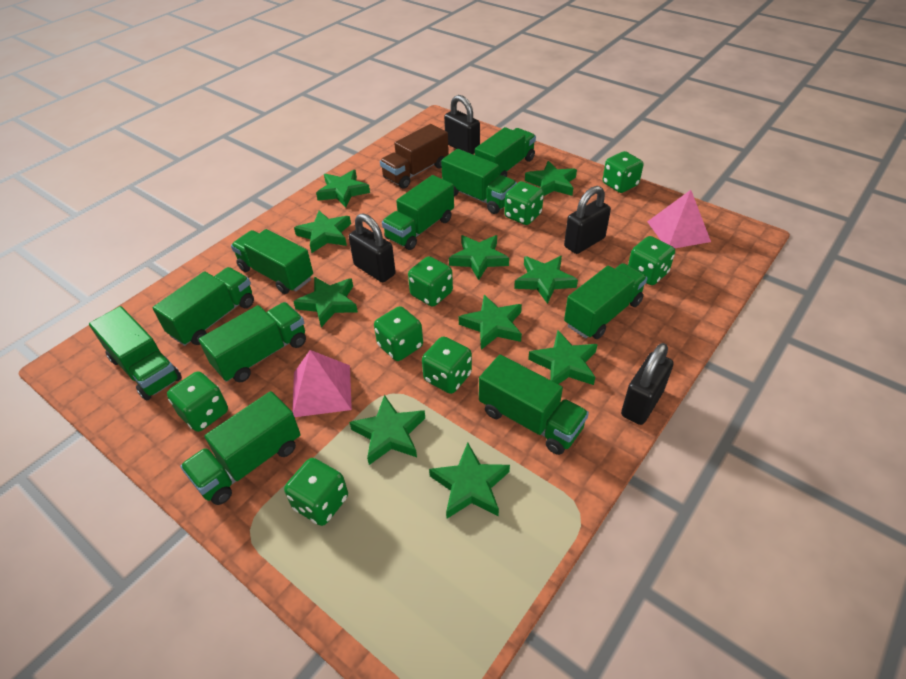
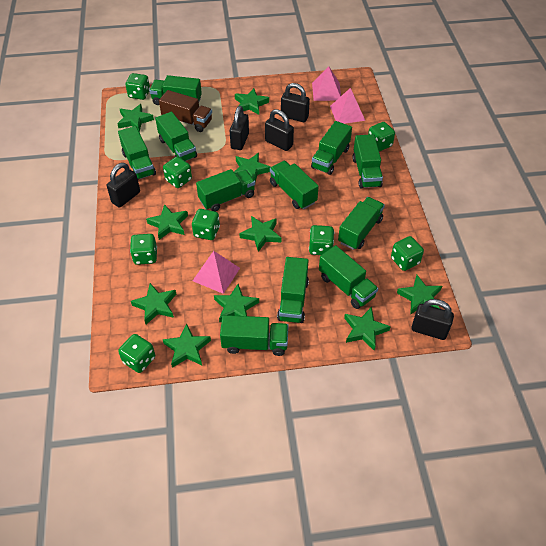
black padlock: [349,213,396,282] [444,95,480,154] [564,186,611,254] [621,343,673,425] = 4 -> [107,163,140,208] [230,106,249,150] [265,109,294,151] [281,83,310,122] [411,299,454,340] = 5
green truck: [89,306,182,401] [152,267,254,346] [180,391,301,505] [198,302,306,383] [231,229,313,294] [382,175,454,250] [441,149,517,214] [475,127,536,177] [479,355,589,455] [564,263,647,339] = 10 -> [118,126,156,179] [149,75,202,105] [155,112,197,161] [196,169,255,212] [220,315,288,356] [270,161,319,209] [277,257,309,323] [311,121,352,175] [319,245,378,309] [338,197,385,250] [352,134,383,189] = 11
pink pyramid: [292,350,352,417] [647,190,711,248] = 2 -> [193,251,240,294] [312,66,341,101] [330,88,365,124] = 3

